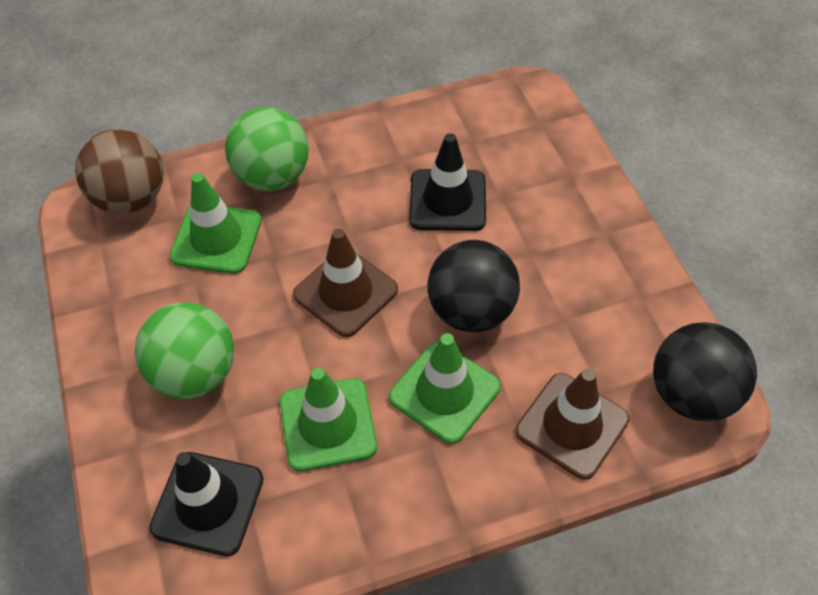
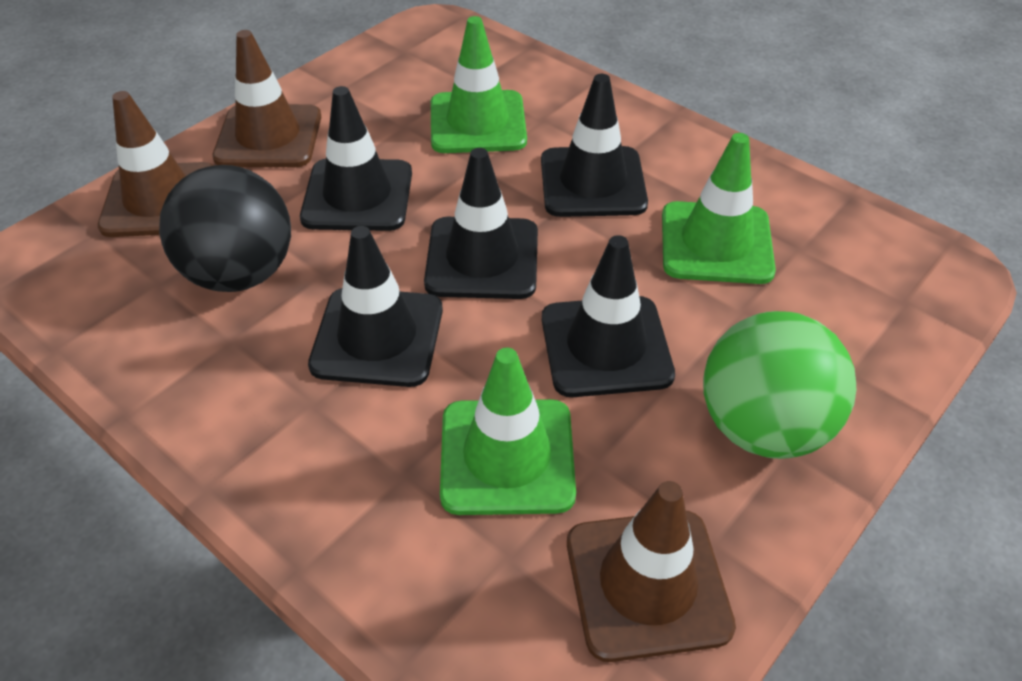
black ball: [427,240,520,332] [653,322,757,422] = 2 -> [159,165,291,292] = 1
black traffic cone: [149,452,264,556] [409,133,486,231] = 2 -> [300,86,412,231] [308,226,443,387] [424,148,538,299] [541,74,648,217] [542,235,675,397] = 5
brown ball: [75,129,164,214] = 1 -> none = 0
brown traffic cone: [293,229,398,337] [516,369,629,480] = 2 -> [98,91,214,237] [212,30,321,167] [567,481,736,662] = 3
green ball: [134,303,234,399] [225,107,309,191] = 2 -> [703,311,856,459] = 1

